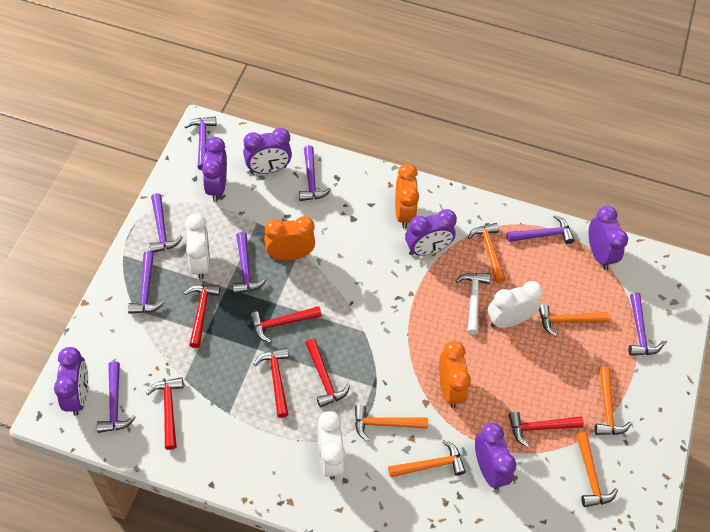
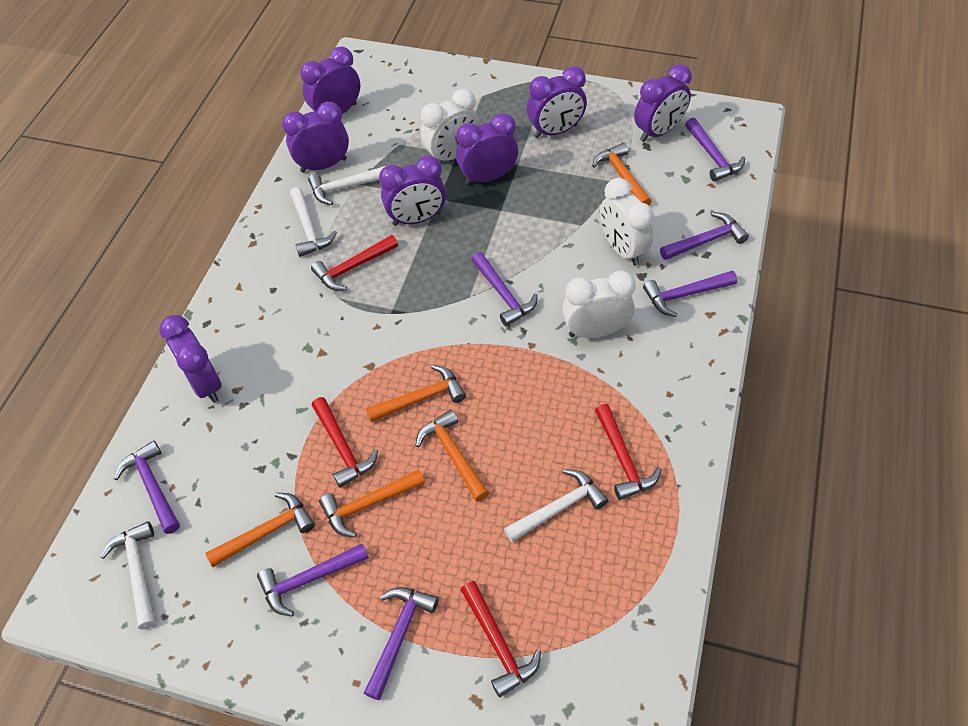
orange clock: [264,216,315,261] [395,164,419,228] [439,341,471,408] = 3 -> none = 0
orange hammer: [355,405,428,442] [388,440,466,478] [468,223,506,283] [539,304,609,337] [576,432,618,507] [594,367,631,435] = 6 -> [205,493,315,567] [319,469,425,538] [366,365,466,422] [415,410,489,502] [592,143,652,205] = 5
purple clock: [54,347,88,416] [202,137,227,202] [243,128,292,174] [405,209,457,256] [475,423,516,490] [589,206,628,270] = 6 -> [159,315,222,403] [282,102,349,173] [300,47,360,114] [379,156,446,226] [456,113,518,185] [527,66,587,138] [634,64,692,142] = 7
purple hammer: [97,361,136,433] [128,251,165,314] [149,193,183,253] [185,117,216,170] [233,232,267,294] [299,145,331,201] [507,215,574,244] [629,292,663,356] = 8 -> [114,441,180,534] [257,543,369,617] [364,587,439,700] [471,252,538,326] [643,271,737,317] [660,212,749,260] [685,118,745,182] = 7
red hammer: [146,377,183,450] [184,285,220,348] [250,306,322,343] [253,348,289,418] [305,338,350,408] [508,411,584,447] = 6 -> [311,235,398,291] [312,397,378,488] [461,581,541,697] [595,404,662,500] = 4
white hammer: [456,273,490,334] = 1 -> [100,521,156,629] [290,187,337,257] [308,166,385,205] [504,469,608,542] = 4

